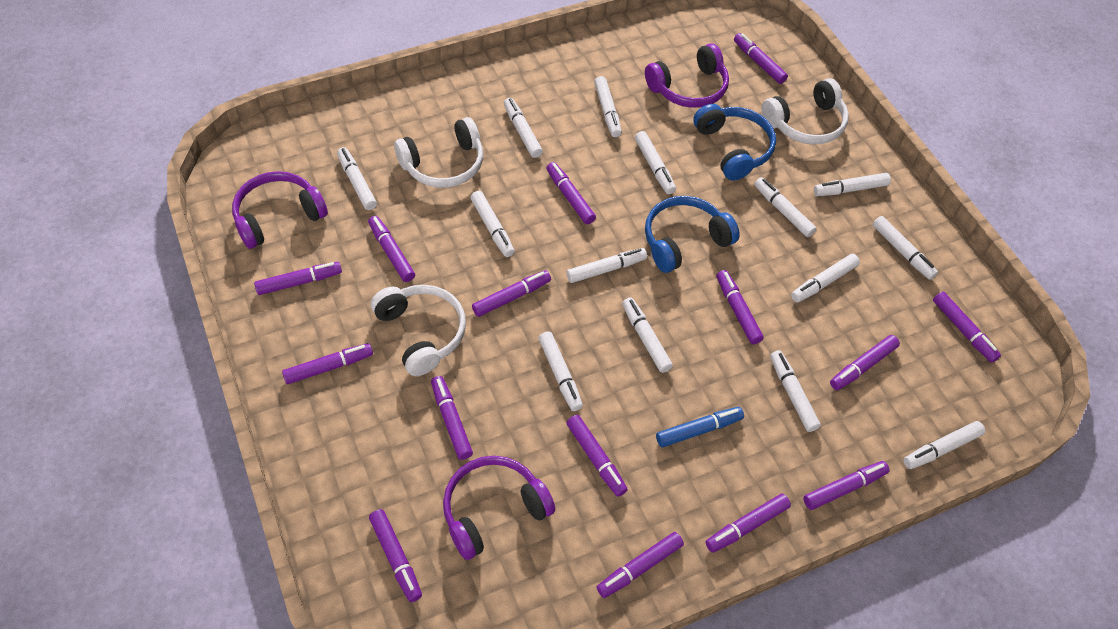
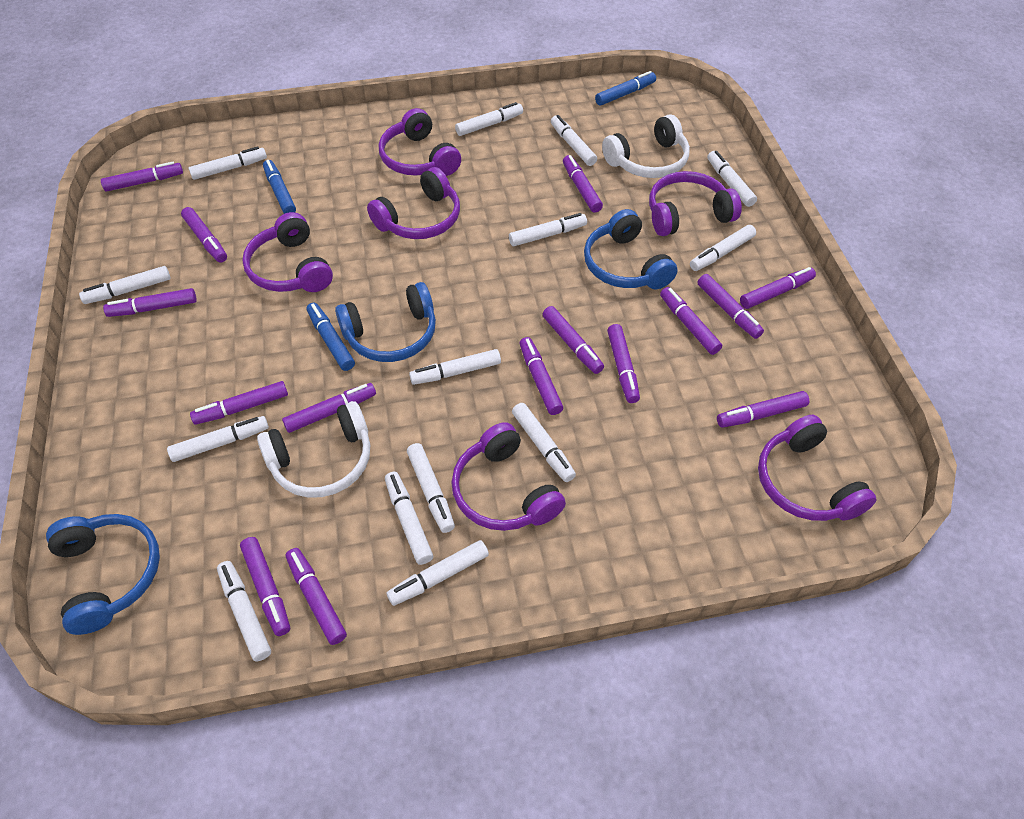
blue headphones: [645,196,740,273] [693,104,776,181] = 2 -> [46,514,160,635] [335,282,436,362] [584,209,678,289] = 3
blue marker: [656,407,744,447] = 1 -> [263,160,296,214] [307,303,355,371] [595,71,656,106] = 3
purple headphones: [232,171,328,249] [443,456,555,560] [645,43,729,108] = 3 -> [242,212,333,292] [367,167,460,239] [379,108,461,176] [451,422,566,531] [649,171,742,236] [758,415,877,521] = 6
white headphones: [371,285,466,376] [394,117,483,188] [761,78,849,144] = 3 -> [257,401,370,498] [602,114,690,178] = 2

